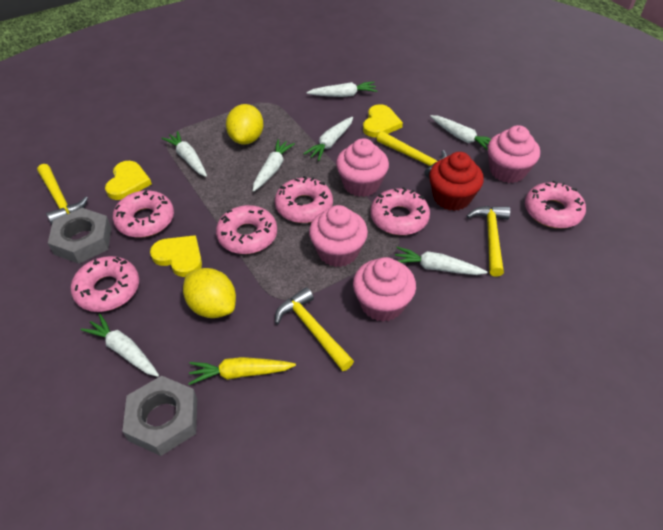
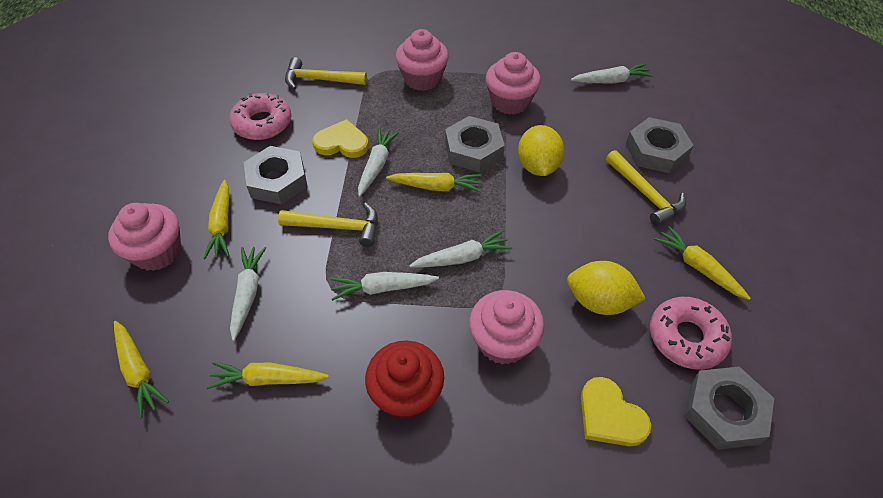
grey nut: [48,208,112,264] [122,376,197,456] = 2 -> [244,146,308,204] [445,116,505,172] [626,117,694,173] [684,367,774,450] = 4
pink donut: [71,256,139,312] [113,190,174,238] [216,205,277,254] [275,176,333,223] [370,187,430,235] [525,181,586,228] = 6 -> [229,93,291,140] [650,297,732,370] = 2
white carrot: [81,314,159,377] [161,131,207,177] [253,139,295,192] [303,117,353,161] [306,81,378,97] [395,247,487,275] [430,115,491,151] = 7 -> [230,247,266,341] [330,272,439,301] [358,128,399,196] [409,230,512,268] [571,64,653,84] = 5
yellow carrot: [188,357,296,385] = 1 -> [114,321,169,418] [203,180,229,259] [207,362,329,389] [386,173,482,192] [654,226,751,300] = 5
yellow hammer: [37,164,88,225] [275,287,354,371] [377,131,447,179] [467,206,510,277] = 4 -> [278,203,378,247] [285,57,367,90] [606,150,686,226] = 3
yellow heart: [105,161,152,200] [150,235,202,277] [363,104,403,137] = 3 -> [312,119,369,158] [581,377,651,446] = 2

